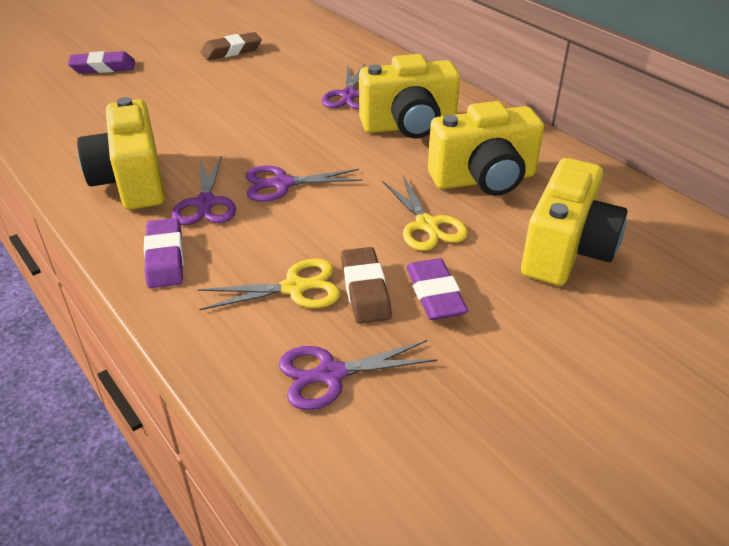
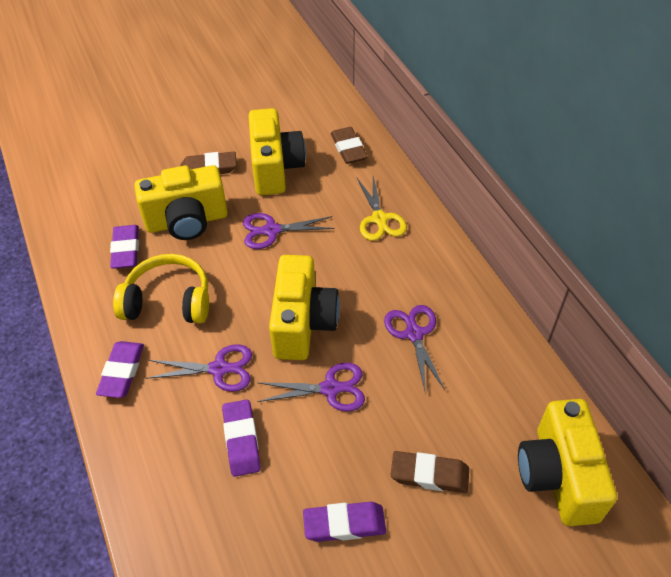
brown eraser: [201,32,262,60] [341,247,392,324] = 2 -> [180,152,237,174] [331,127,368,164] [391,451,469,493] = 3
purple eraser: [68,51,135,74] [144,218,184,288] [406,258,468,320] = 3 -> [96,341,144,398] [110,225,139,269] [222,399,261,477] [303,502,386,542] = 4
yellow headphones: none = 0 -> [113,254,209,324] = 1
yellow scissors: [198,258,341,310] [383,176,468,251] = 2 -> [357,176,407,241] = 1

